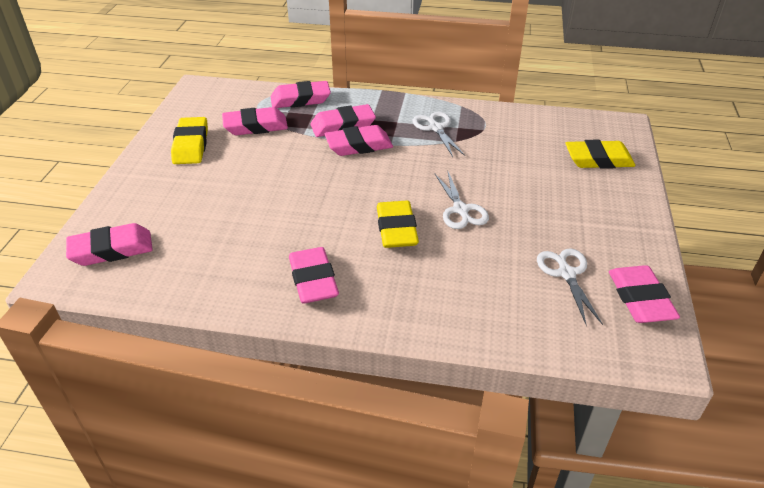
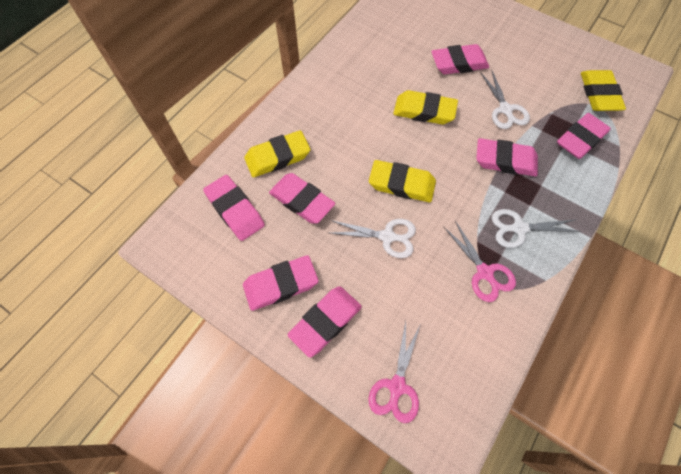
pink scissors: none = 0 -> [368,321,421,423] [444,221,516,302] = 2
yellow eraser: [171,117,208,164] [377,201,419,248] [565,140,635,169] = 3 -> [244,130,310,178] [369,160,436,202] [393,90,458,125] [581,70,626,111] = 4

